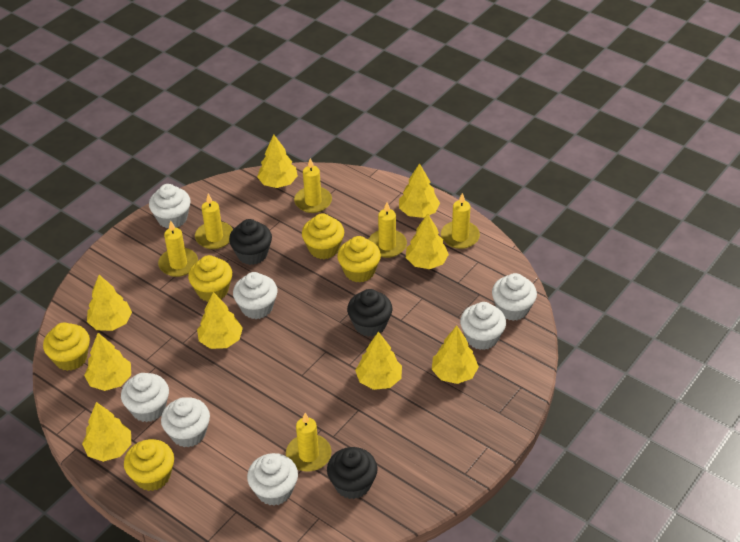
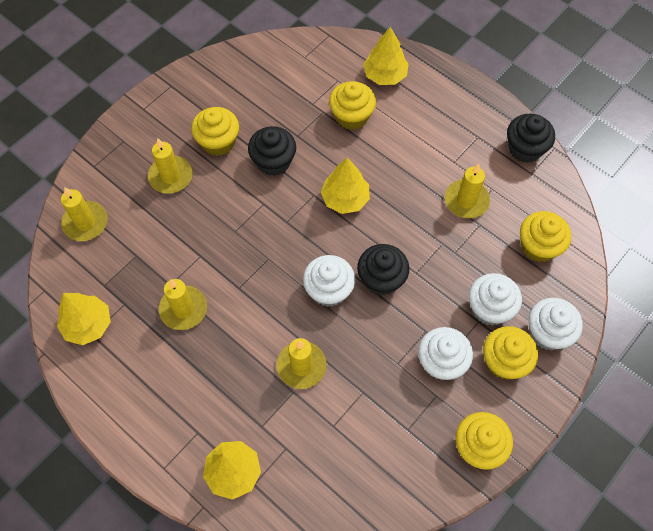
white cupcake: [121,373,169,422] [149,184,191,228] [161,397,210,448] [233,272,278,319] [247,453,298,506] [460,302,506,350] [492,273,537,321] = 7 -> [303,255,355,307] [418,327,473,380] [469,273,522,325] [528,298,583,350] = 4
yellow candle: [158,220,198,277] [195,194,233,249] [286,413,332,472] [294,158,332,213] [368,202,407,258] [441,193,480,249] = 6 -> [61,187,107,241] [148,138,192,194] [159,279,207,330] [277,338,327,389] [445,164,490,218] = 5
yellow tree: [82,402,131,462] [84,333,131,391] [87,275,132,331] [197,292,243,349] [257,135,298,188] [355,332,402,390] [399,163,440,218] [406,214,449,269] [432,326,479,384] = 9 -> [57,293,111,345] [203,441,261,500] [321,158,370,214] [363,27,409,85] = 4

